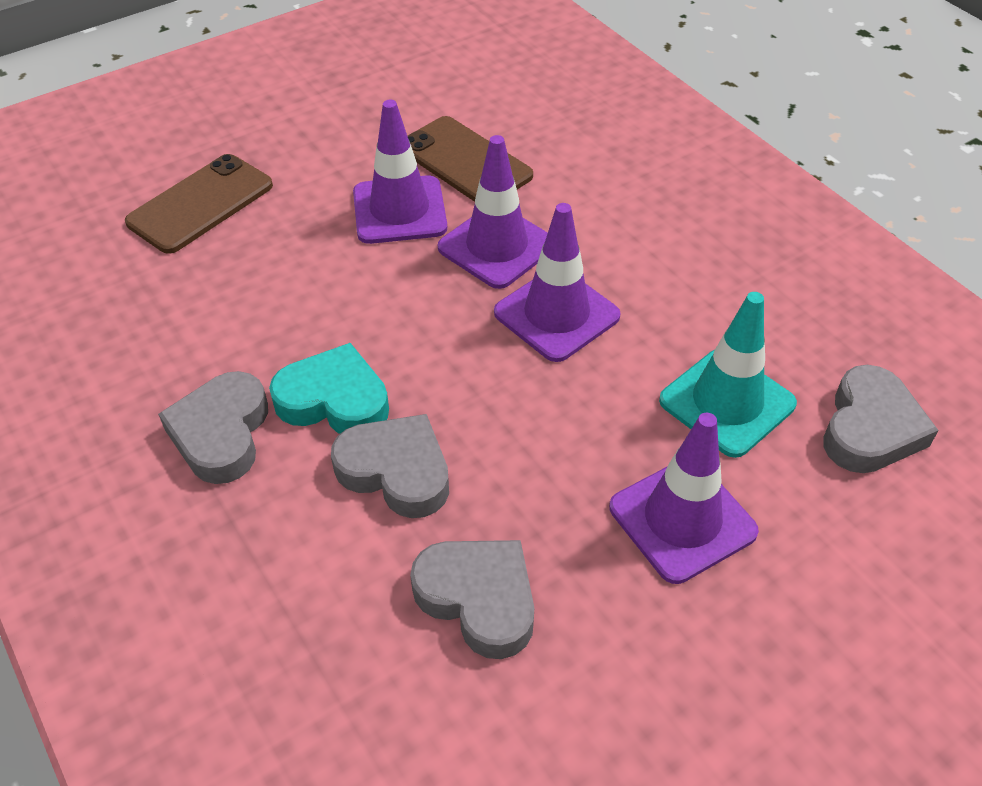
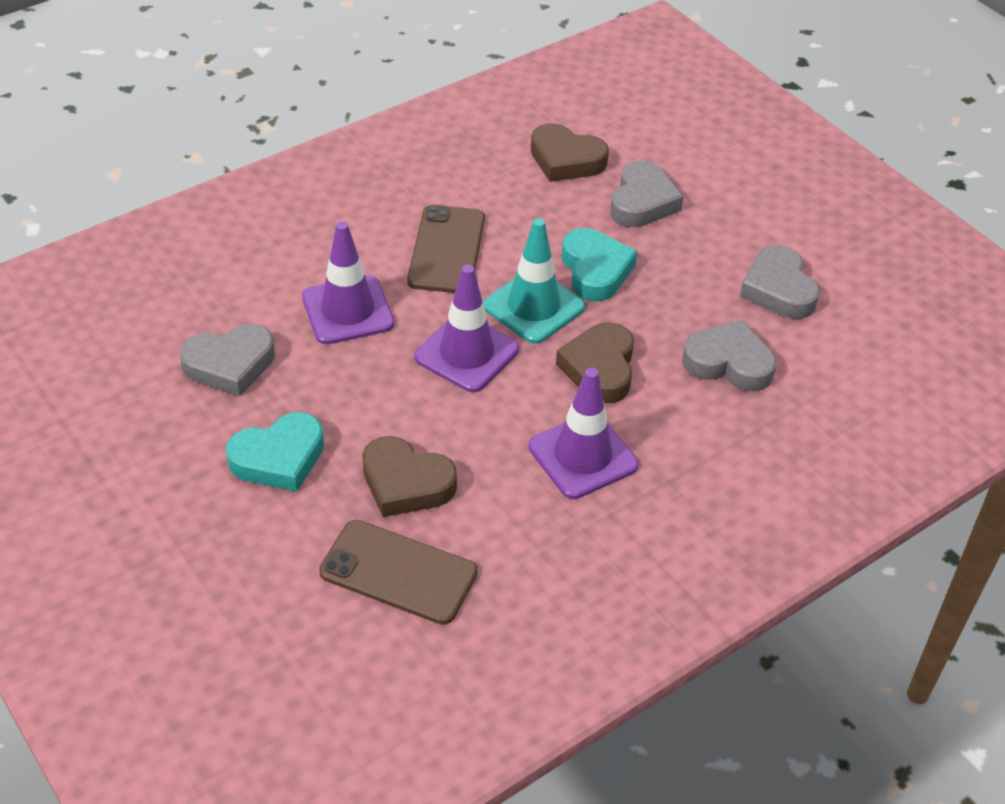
brown heart: none = 0 -> [362,436,457,517] [531,123,609,182] [556,322,634,403] = 3
purple traffic cone: [353,100,447,244] [438,135,548,289] [494,203,621,362] [609,412,759,584] = 4 -> [302,221,394,344] [414,264,519,392] [528,368,638,499] = 3
turquoise heart: [269,343,389,434] = 1 -> [226,412,324,492] [562,228,637,301] = 2

